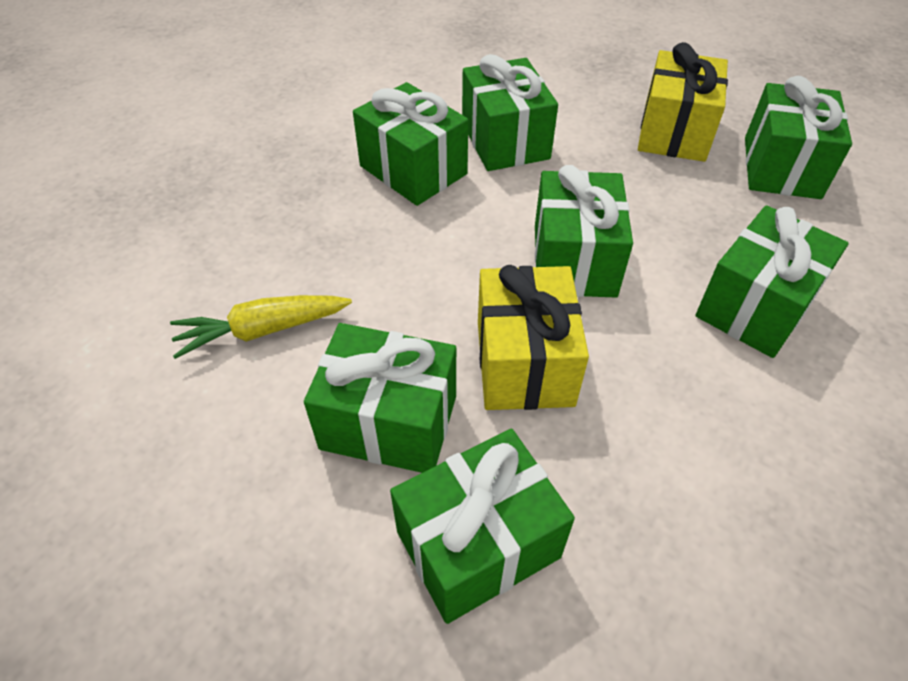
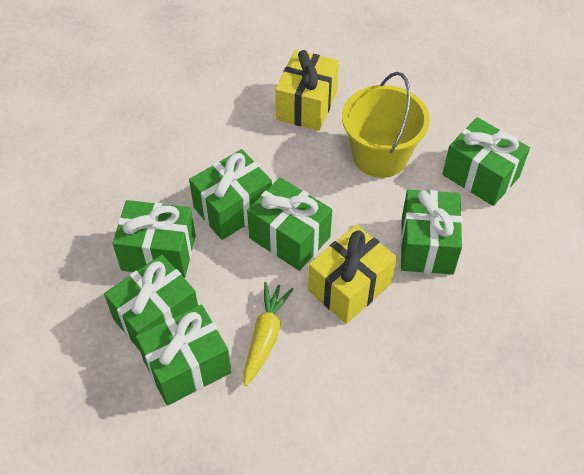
yellow bucket: none = 0 -> [342,72,430,178] = 1

